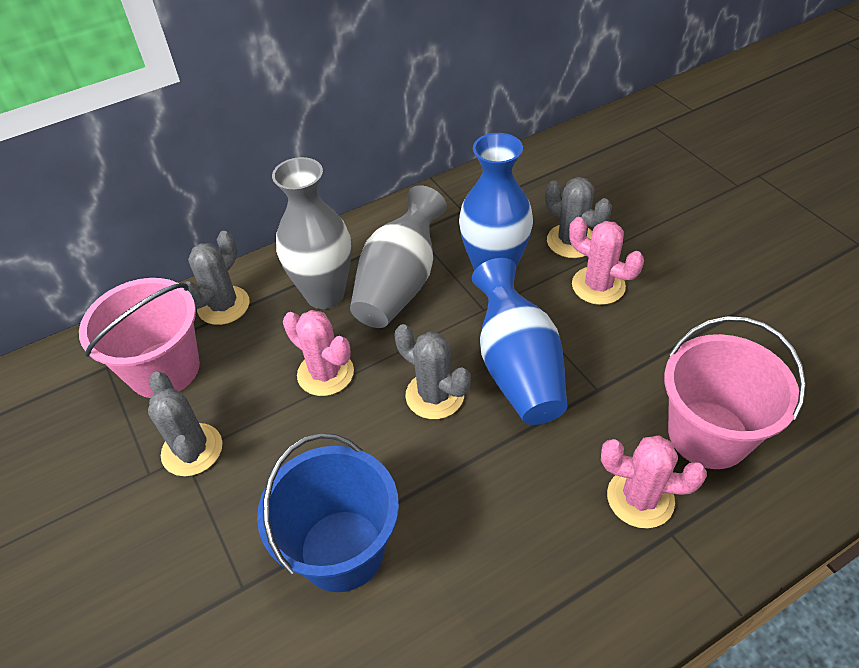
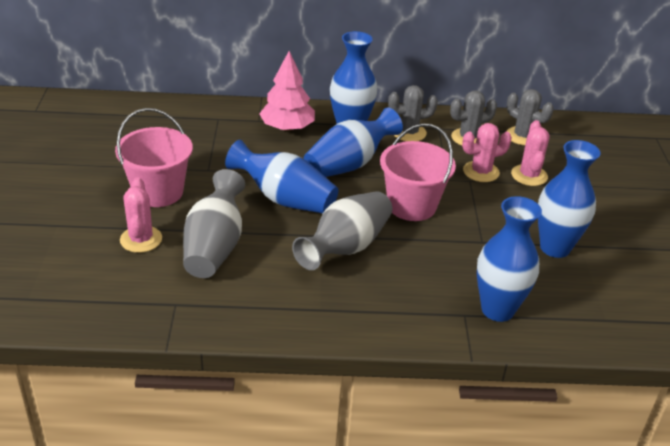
blue bucket: [257,433,399,592] = 1 -> none = 0
blue vase: [459,133,533,271] [472,258,567,425] = 2 -> [225,140,338,214] [303,108,403,177] [330,31,377,124] [477,196,542,322] [538,140,601,258] = 5
grey cactus: [148,372,222,476] [184,231,250,325] [394,324,470,419] [545,177,612,258] = 4 -> [388,85,438,141] [450,91,497,146] [506,89,554,145] = 3
pink tree: none = 0 -> [259,51,315,131] = 1

